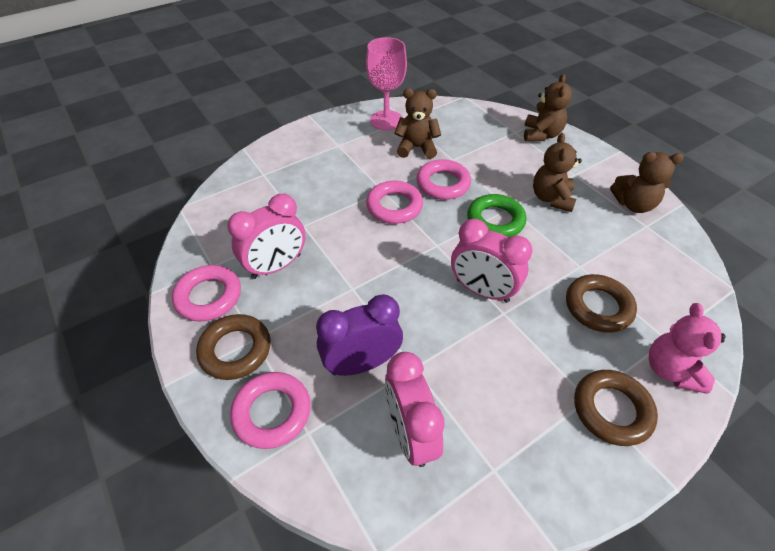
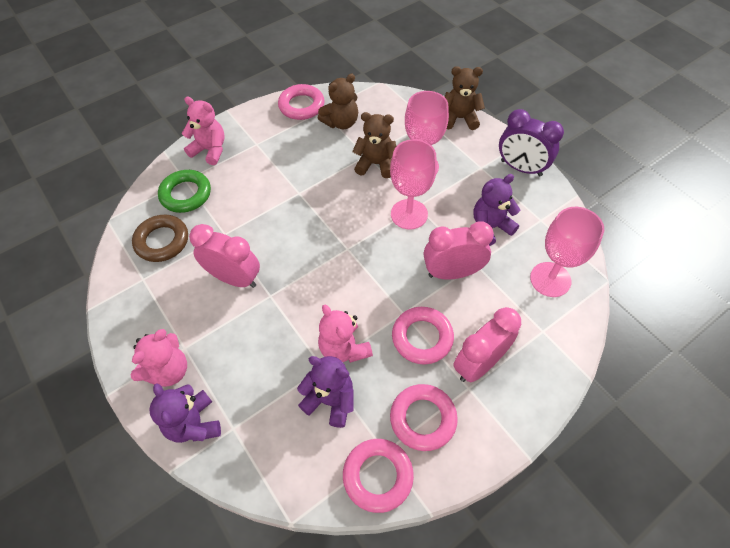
brown ring: [196,314,271,380] [566,274,637,333] [574,370,658,446] = 3 -> [132,215,188,262] = 1
brown teddy bear: [394,88,441,159] [524,74,572,142] [533,133,582,212] [610,152,684,213] = 4 -> [318,74,358,129] [352,112,396,178] [445,66,485,130] = 3
pink goblet: [366,37,407,130] = 1 -> [390,139,437,230] [405,91,449,174] [530,207,604,297] = 3
pink teddy bear: [649,303,726,394] = 1 -> [130,329,187,387] [182,96,225,165] [318,304,373,363] = 3
purple teddy bear: none = 0 -> [149,383,221,443] [297,356,354,428] [473,174,520,246] = 3

